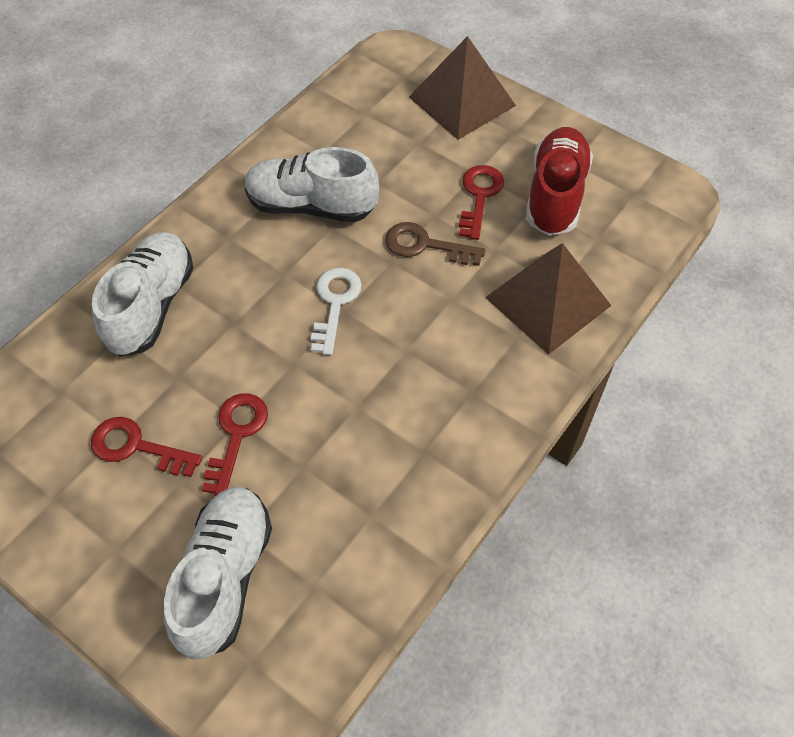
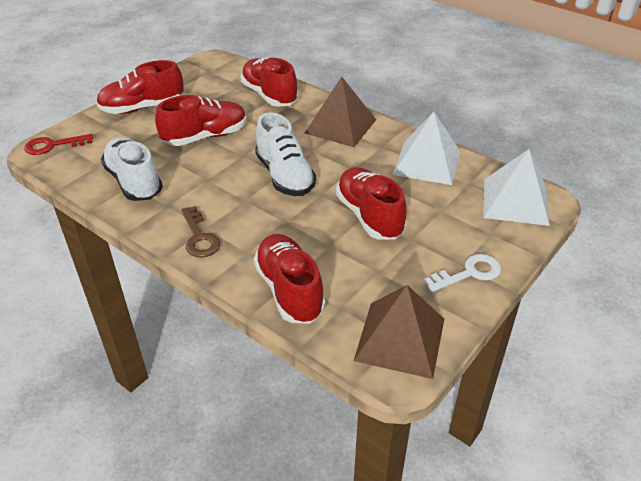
red key: [91,417,202,477] [202,393,268,496] [459,165,504,240] = 3 -> [24,134,93,155] = 1
red shoe: [526,127,593,236] = 1 -> [96,60,184,114] [155,95,246,146] [241,58,298,107] [254,234,325,323] [336,167,407,240] = 5
white pyramid: none = 0 -> [393,112,460,185] [483,149,550,226] = 2
white shoe: [92,232,194,357] [164,487,272,660] [244,147,379,222] = 3 -> [101,137,163,201] [255,112,316,196] = 2

